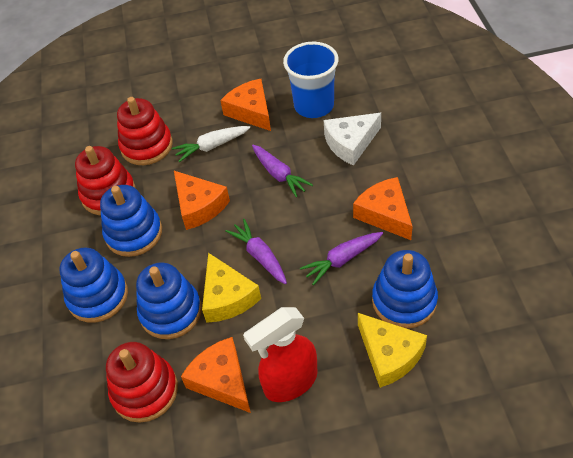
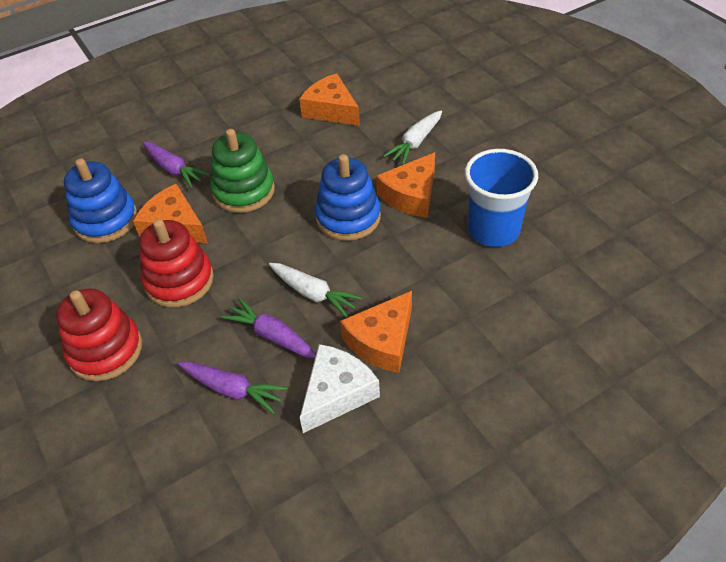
blue stacking toy: [59,248,128,323] [100,185,162,257] [136,263,202,339] [372,250,438,329] = 4 -> [64,158,137,243] [315,154,381,241] = 2
green stacking toy: none = 0 -> [210,129,275,213] = 1
red spray bottle: [243,307,317,402] = 1 -> none = 0
red stacking toy: [75,146,135,215] [106,342,178,423] [117,97,173,165] = 3 -> [56,288,142,381] [139,219,214,307] = 2
white carrot: [172,126,250,162] = 1 -> [269,263,363,318] [383,110,442,165] = 2
yellow cheese: [202,253,261,323] [358,313,427,388] = 2 -> none = 0

